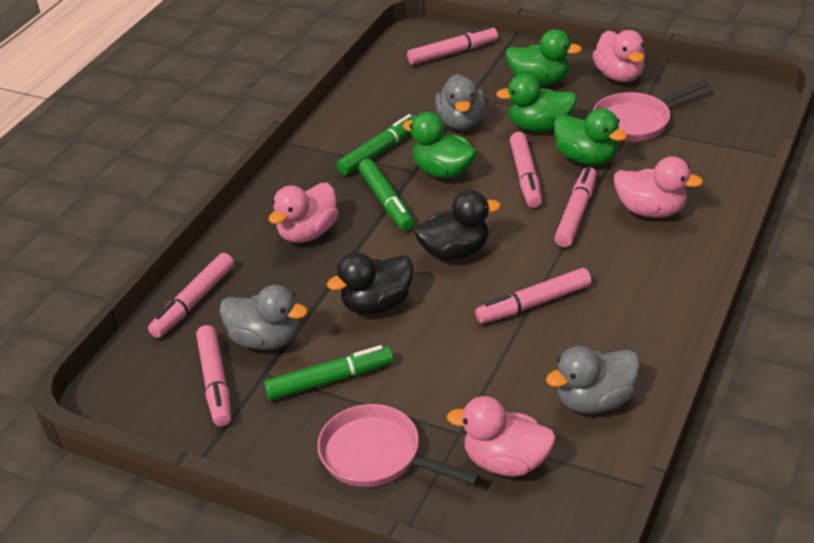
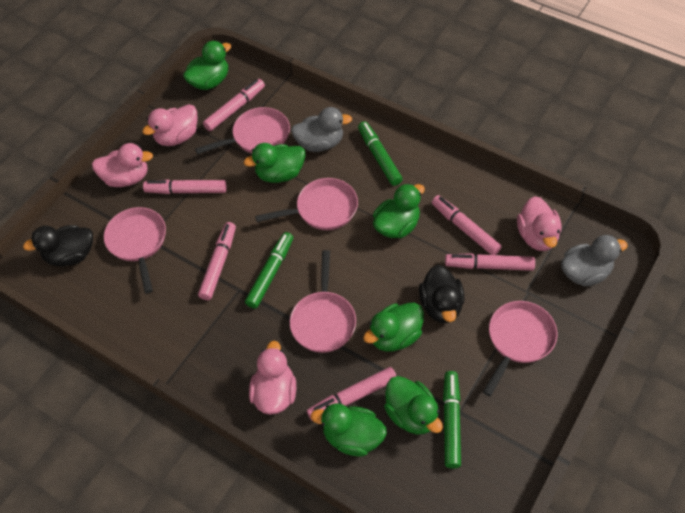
green duck: [402,112,477,179] [496,74,577,132] [506,29,582,85] [554,108,627,165] = 4 -> [183,41,231,90] [244,143,305,183] [311,403,387,457] [363,302,424,352] [373,183,425,238] [384,376,443,434] = 6
grey duck: [219,285,308,350] [435,74,486,130] [546,346,640,414] = 3 -> [291,107,352,152] [561,235,628,287] = 2
pink pan: [317,404,480,487] [593,80,709,142] = 2 -> [104,207,166,294] [195,107,290,154] [255,178,358,230] [290,250,356,353] [483,301,557,396] = 5

